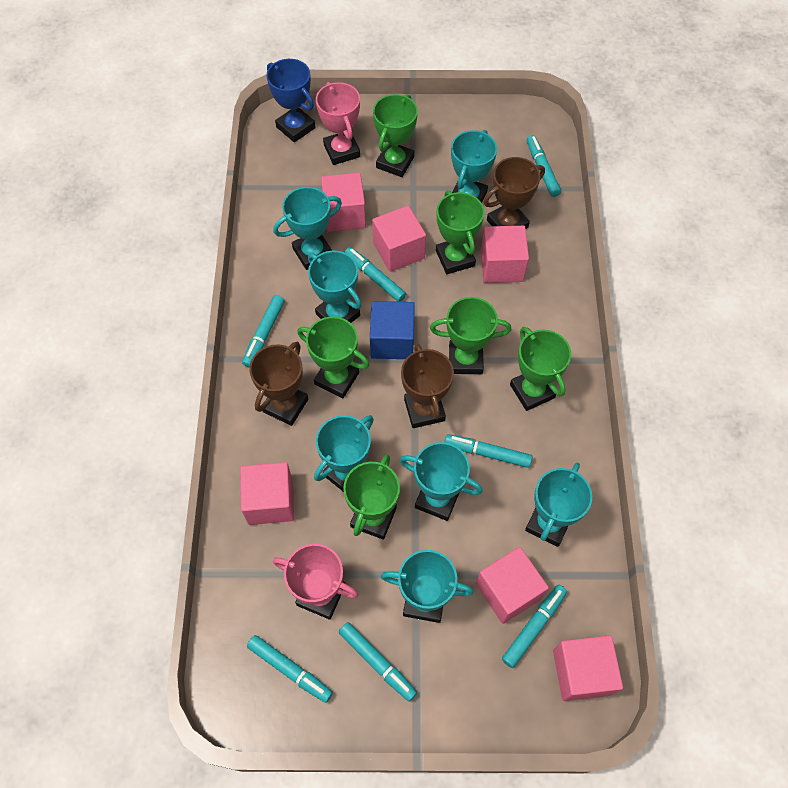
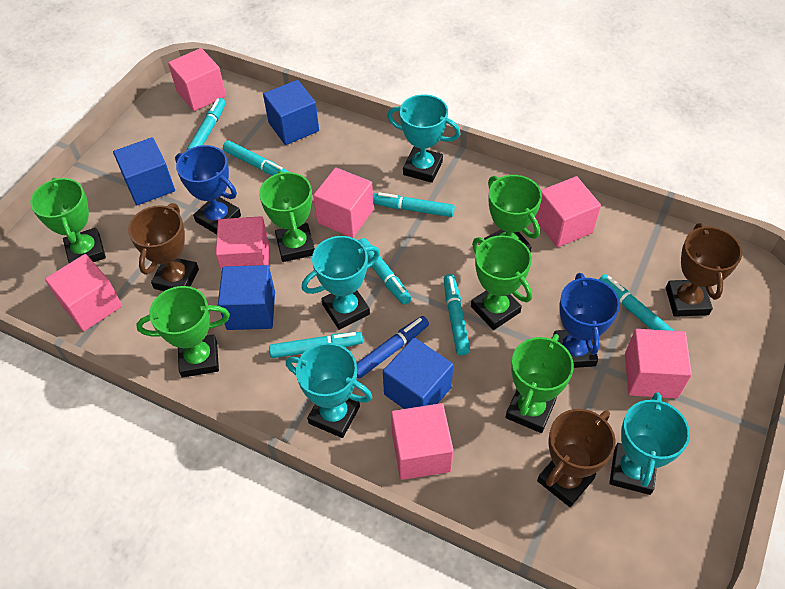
blue cube: [370,301,415,359] = 1 -> [113,137,175,205] [218,265,275,330] [263,80,319,145] [383,338,453,409] = 4
blue marker: none = 0 -> [356,316,429,379] = 1
blue trophy: [266,59,316,142] = 1 -> [175,145,241,234] [553,273,620,368] = 2
pink cube: [240,462,294,525] [321,173,366,232] [372,206,426,272] [476,547,549,624] [481,226,529,283] [553,635,623,701] = 6 -> [45,254,122,332] [168,48,226,111] [216,216,269,272] [313,167,374,238] [391,403,453,480] [535,176,601,247] [625,329,692,399] = 7
pink trophy: [273,544,359,620] [316,82,360,165] = 2 -> none = 0
turquoise trophy: [273,187,342,270] [308,251,361,323] [314,415,374,492] [381,550,474,623] [400,442,483,521] [451,130,497,203] [525,463,592,547] = 7 -> [286,343,372,438] [302,236,380,330] [387,94,461,183] [609,392,690,495] = 4

